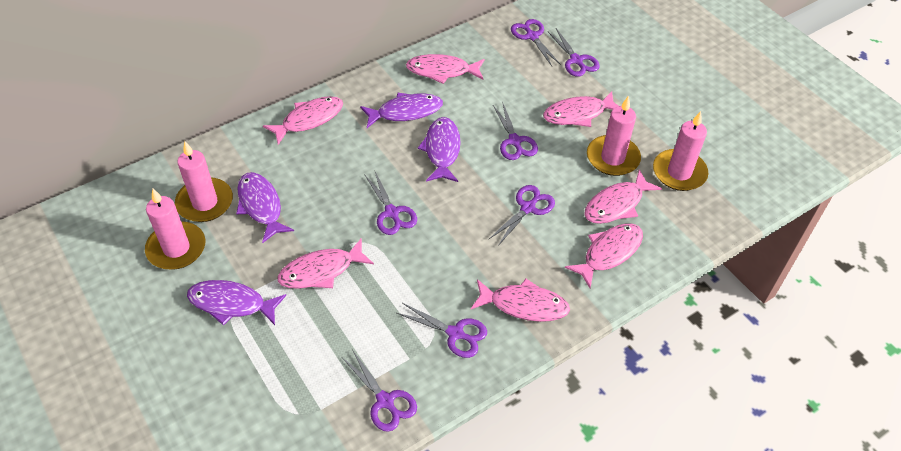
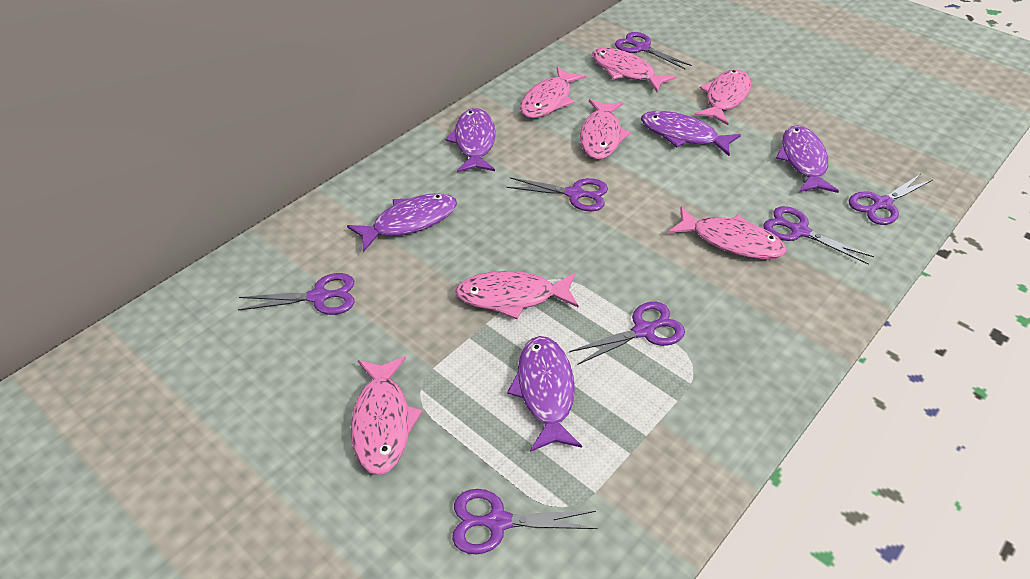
pink candle: [145,188,205,270] [175,141,233,222] [587,96,641,176] [653,111,708,191] = 4 -> none = 0
purple fish: [187,280,286,326] [236,172,294,243] [360,93,443,128] [418,117,461,182] = 4 -> [347,193,457,252] [445,108,496,172] [507,336,582,452] [641,111,741,156] [776,125,839,193] = 5

